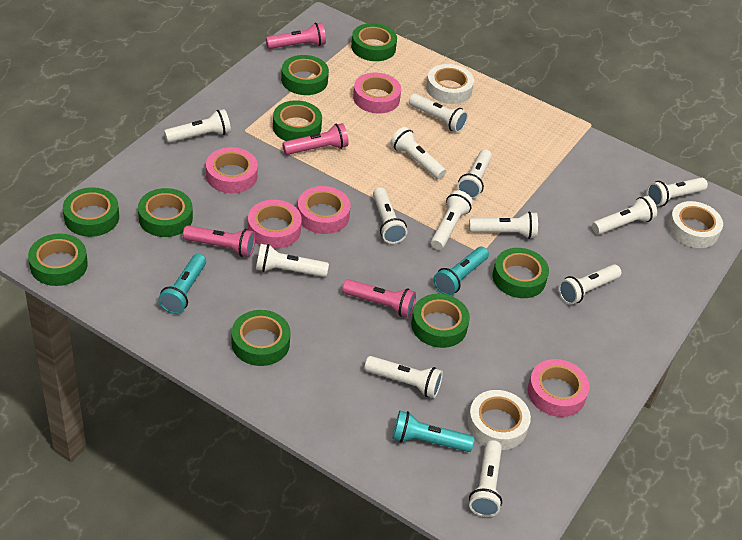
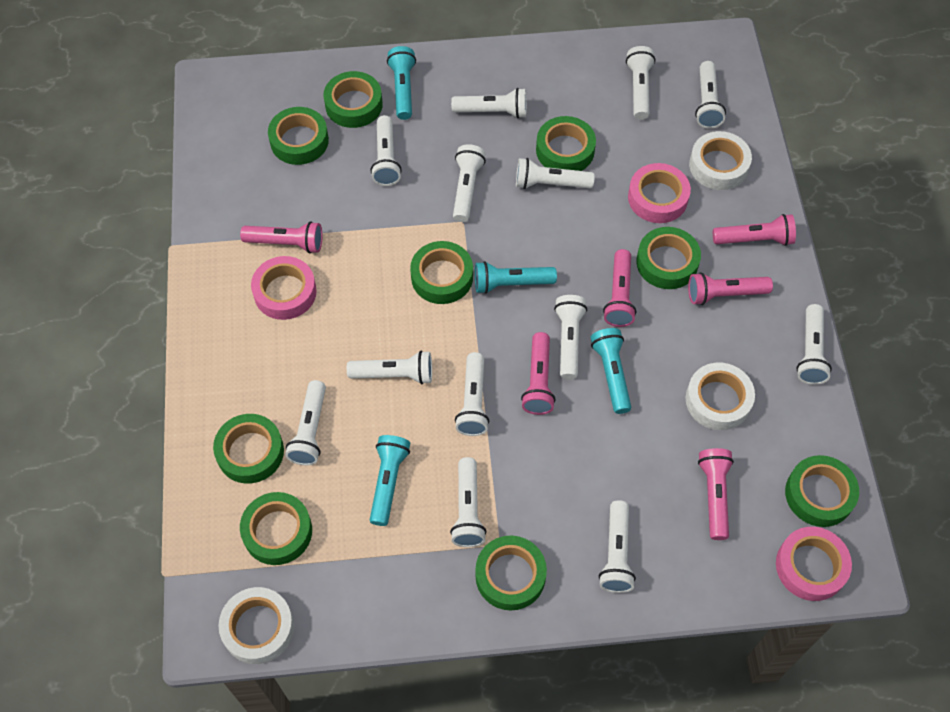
pink flashlight: [183,226,255,257] [266,22,326,49] [282,123,349,155] [342,279,416,318] = 4 -> [240,221,323,253] [521,332,555,415] [603,249,636,327] [688,272,773,305] [698,448,734,540] [713,214,796,246] = 6
pink tape: [206,147,258,193] [248,200,302,249] [297,186,351,234] [353,72,401,113] [528,359,590,417] = 5 -> [251,256,317,320] [628,163,691,223] [776,527,852,601] = 3
turquoise flashlight: [158,254,206,314] [393,411,474,452] [433,247,489,296] = 3 -> [370,435,410,526] [387,46,416,120] [475,261,557,294] [591,328,631,414] = 4

